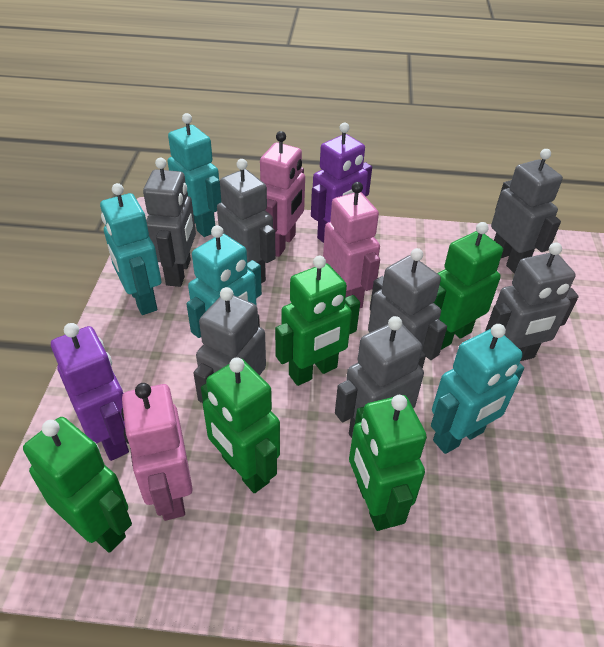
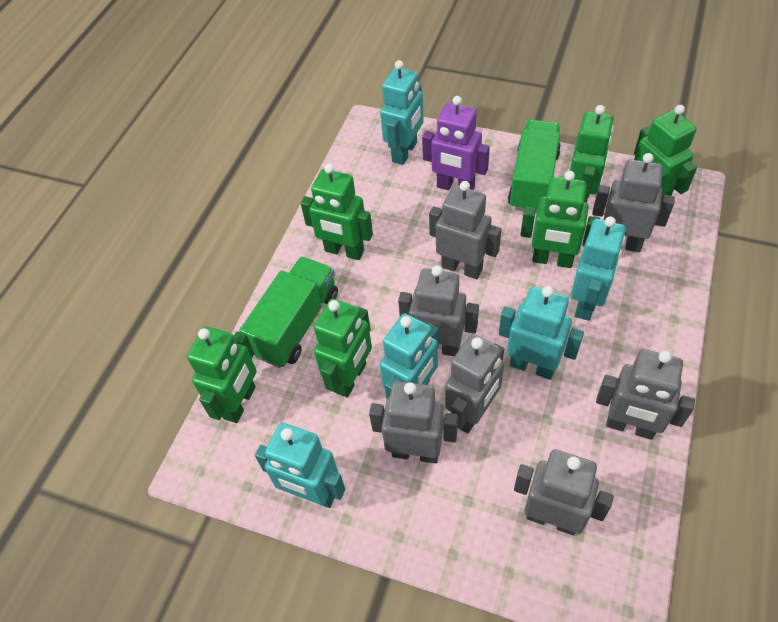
green robot: [23,417,132,553] [201,357,280,493] [275,256,360,386] [349,395,427,531] [433,222,503,350] = 5 -> [187,326,257,423] [301,164,373,260] [314,299,372,398] [521,171,600,268] [570,105,614,203] [634,105,697,201] = 6
green truck: none = 0 -> [239,257,338,368] [508,120,561,213] = 2
pink robot: [121,383,193,521] [260,131,305,257] [323,182,380,308] = 3 -> none = 0
purple robot: [51,323,129,461] [311,123,372,243] = 2 -> [422,96,490,190] = 1
turquoise robot: [100,183,161,315] [168,113,221,237] [186,225,262,338] [431,324,524,454] = 4 -> [255,423,345,508] [380,60,424,165] [380,313,439,400] [499,286,584,380] [571,216,626,321] = 5

